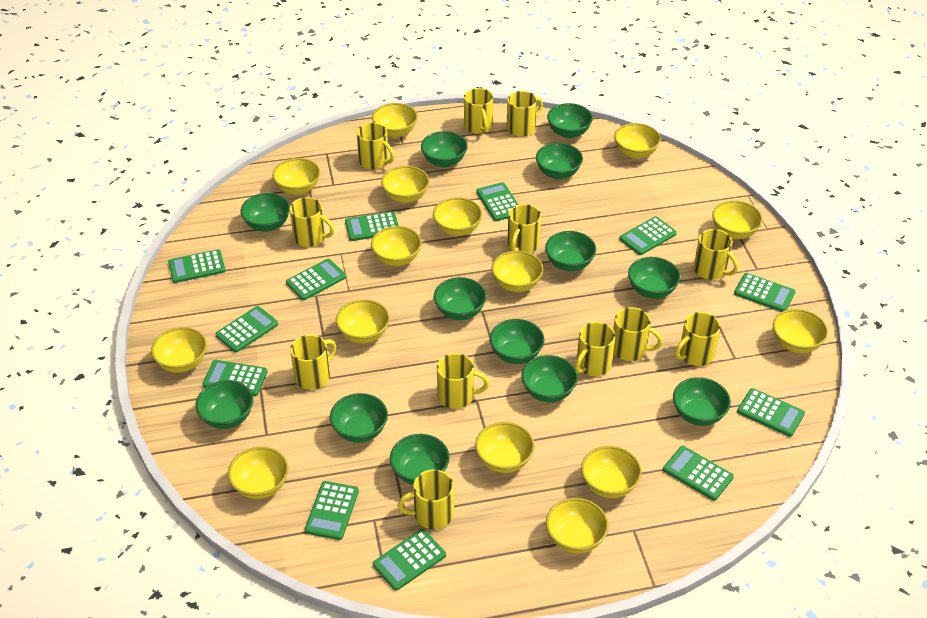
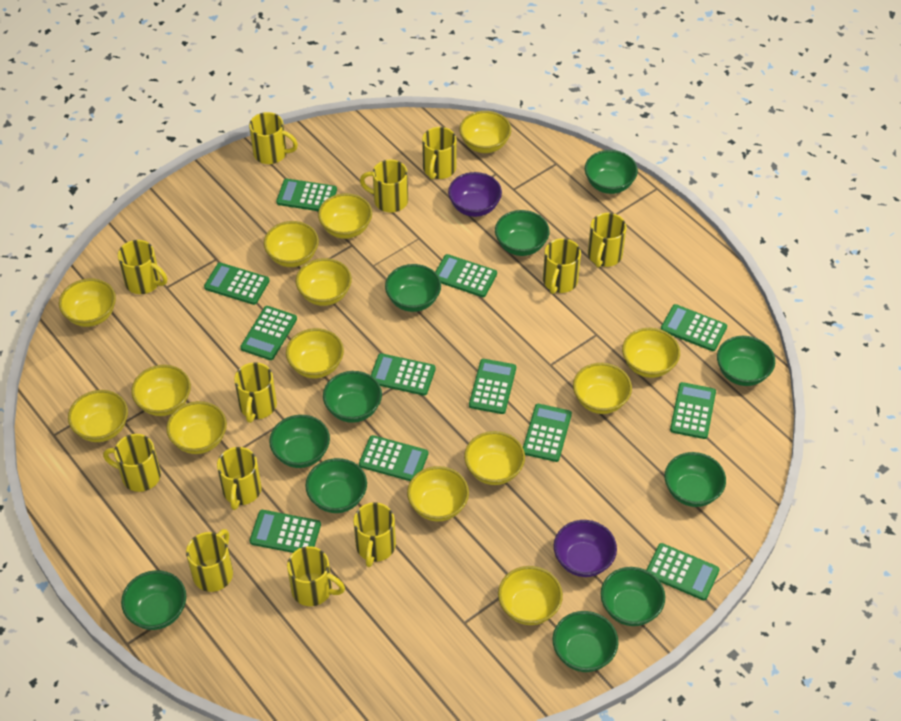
green bowl: [195,380,253,429] [241,193,290,231] [330,393,388,443] [390,434,450,485] [421,131,468,167] [434,277,487,320] [490,319,544,364] [521,355,578,403] [536,143,583,179] [545,231,596,271] [547,103,593,138] [628,257,681,299] [673,377,731,426] = 13 -> [121,570,186,630] [269,415,330,468] [305,458,367,513] [323,371,382,423] [385,264,441,312] [495,210,550,256] [553,611,618,672] [585,150,638,194] [601,567,665,626] [665,452,726,507] [717,336,775,386] = 11
purple bowl: none = 0 -> [448,172,502,217] [554,520,617,577] = 2
yellow bowl: [151,327,207,373] [228,447,289,499] [272,158,320,195] [336,299,390,344] [371,226,422,266] [372,103,418,138] [381,166,429,203] [433,197,482,236] [475,422,534,473] [492,251,543,292] [546,498,608,554] [581,446,642,498] [614,123,661,159] [712,200,763,239] [773,309,828,353] = 15 -> [59,278,116,327] [68,390,128,442] [131,365,191,416] [166,401,227,454] [264,221,319,267] [286,328,344,378] [296,258,352,306] [318,193,372,239] [407,466,469,522] [460,111,511,153] [464,431,525,485] [498,566,563,625] [573,363,632,414] [622,328,680,378] = 14

